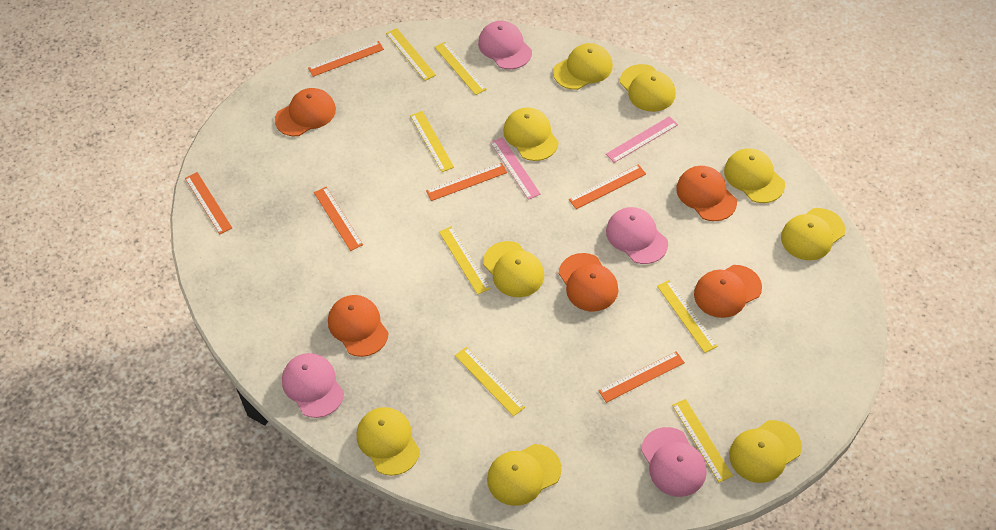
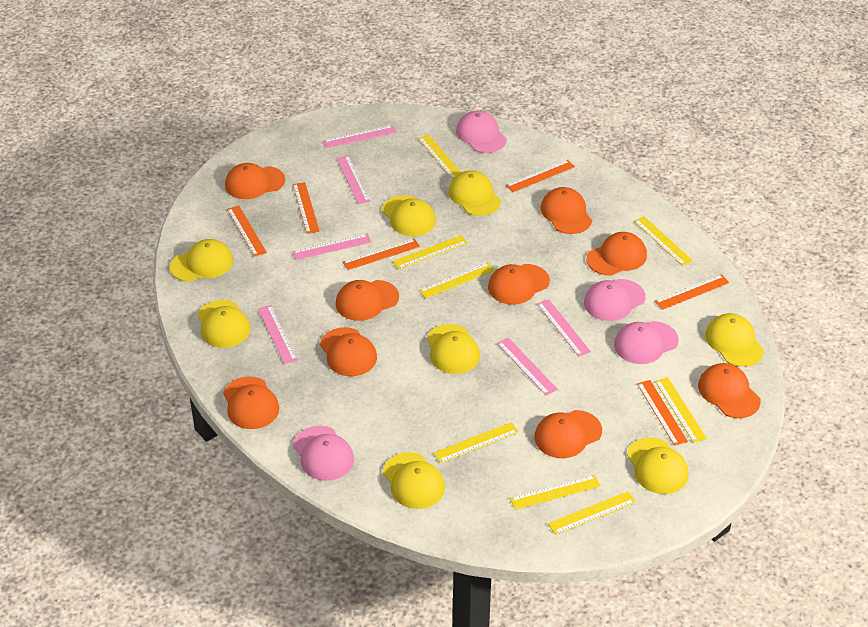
orange cap: [275,88,336,136] [328,295,389,357] [559,253,618,312] [676,166,737,221] [694,265,762,318] = 5 -> [223,377,279,429] [225,163,285,199] [320,327,377,376] [336,280,399,321] [488,264,550,305] [534,410,602,458] [541,187,592,234] [586,232,647,276] [698,363,761,418] = 9
pink ruler: [490,137,541,200] [606,116,678,163] = 2 -> [258,305,298,364] [292,234,371,260] [323,125,396,148] [337,155,371,204] [497,338,558,395] [537,299,591,357] = 6
yellow cap: [357,407,420,476] [483,241,544,297] [487,444,562,506] [503,107,559,161] [553,43,613,90] [620,64,676,112] [724,148,785,203] [729,420,802,483] [781,208,845,260] = 9 -> [170,239,233,282] [197,300,250,348] [382,195,436,236] [383,452,445,509] [427,324,480,374] [448,171,501,216] [627,437,689,494] [705,313,764,367] = 8
yellow ruler: [386,28,436,81] [410,111,454,172] [435,42,487,95] [439,226,491,295] [455,347,525,416] [657,280,718,353] [672,399,733,482] = 7 -> [392,235,468,270] [418,134,461,180] [419,262,495,299] [433,422,519,463] [510,475,600,510] [548,491,636,535] [634,216,693,266] [655,377,707,443] = 8

